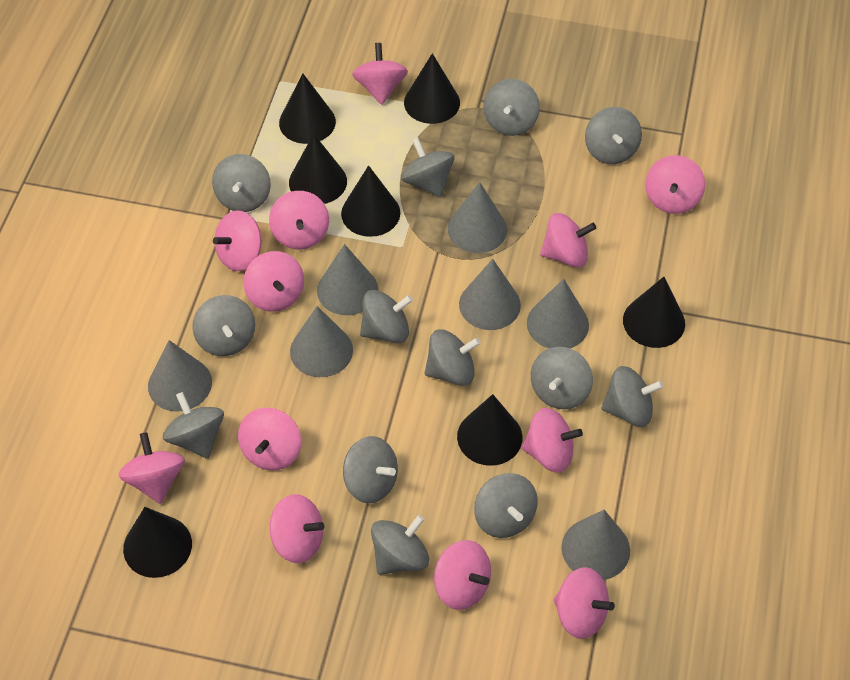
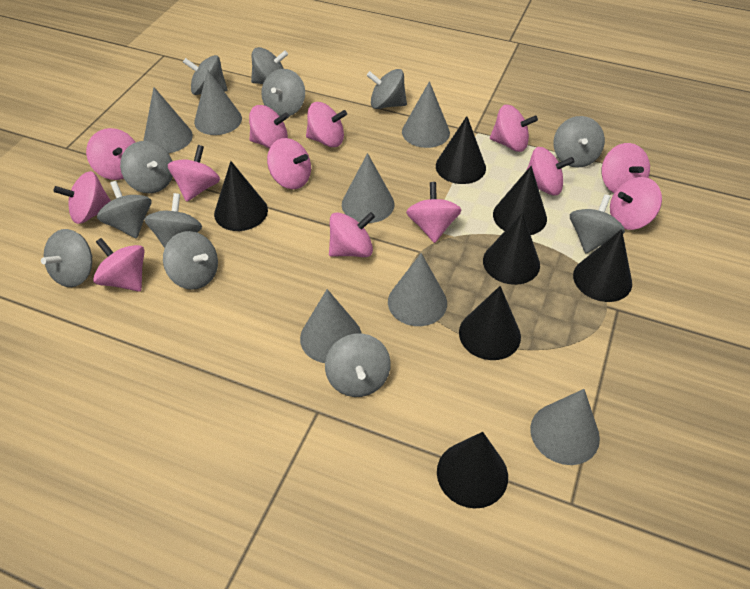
grey spinning top: [163,392,224,459] [192,295,255,356] [212,154,271,212] [343,436,398,503] [360,290,413,343] [371,515,429,575] [401,137,454,198] [424,329,480,386] [474,473,538,538] [483,79,540,136] [531,347,593,409] [585,107,642,164] [602,366,664,427] = 13 -> [41,229,92,287] [97,181,151,239] [120,141,172,193] [144,193,202,248] [163,231,218,290] [183,55,228,95] [251,47,288,84] [261,69,305,116] [325,333,391,397] [367,69,407,109] [554,116,605,168] [570,194,625,253] = 12
pink spinning top: [118,432,185,504] [213,210,262,271] [238,408,301,471] [243,251,304,312] [269,191,329,249] [269,494,324,563] [352,43,408,105] [434,540,491,610] [522,408,583,473] [540,213,596,268] [554,567,615,639] [645,155,705,214] = 12 -> [54,171,111,224] [86,128,136,180] [93,238,145,292] [168,145,220,202] [249,105,289,149] [267,138,311,189] [306,102,347,147] [329,212,375,257] [406,182,461,243] [490,105,538,152] [526,147,575,196] [602,143,650,193] [610,177,662,230] = 13

